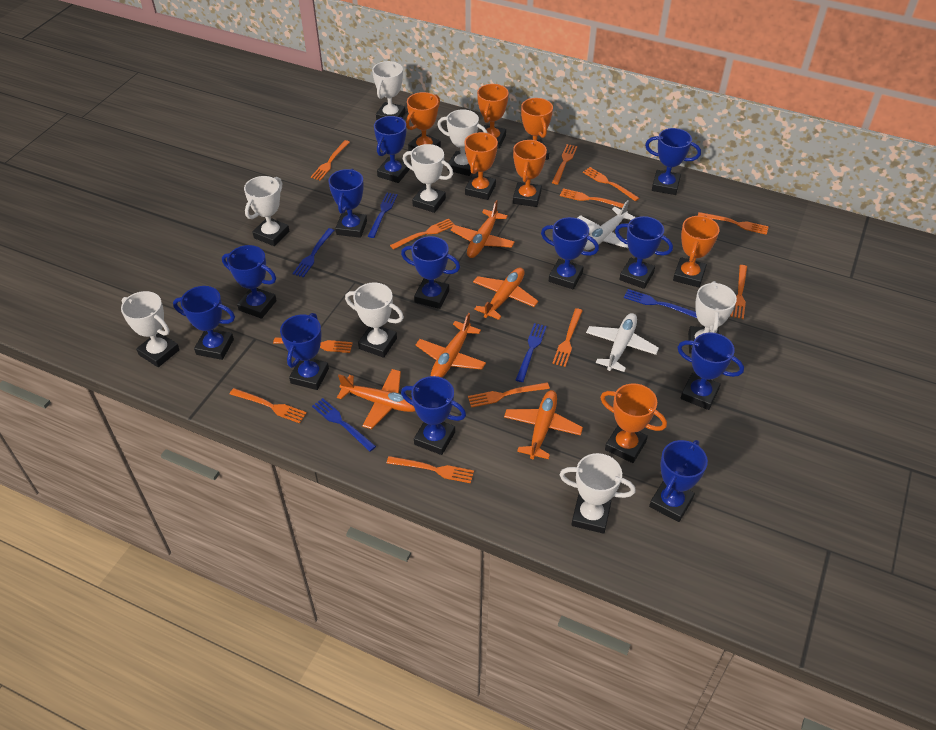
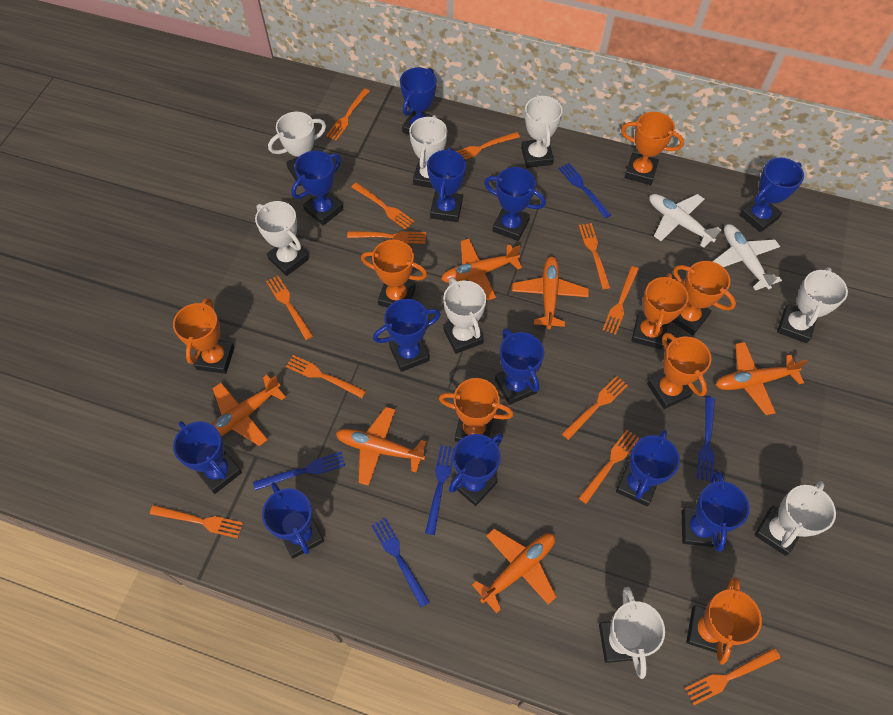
orange plane: [337,369,415,429] [416,313,486,377] [451,200,515,258] [473,267,538,320] [504,390,583,459] = 5 -> [211,375,286,446] [336,407,427,486] [441,238,522,301] [472,528,557,613] [512,256,589,329] [716,342,808,415] = 6
orange trophy: [406,92,441,151] [465,132,498,200] [477,84,509,149] [513,140,547,207] [521,98,553,160] [600,384,667,463] [673,216,720,287] = 7 -> [173,298,235,374] [361,240,427,308] [439,378,514,442] [621,112,684,185] [631,273,689,349] [647,332,711,409] [672,261,736,335] [686,577,762,665] = 8

